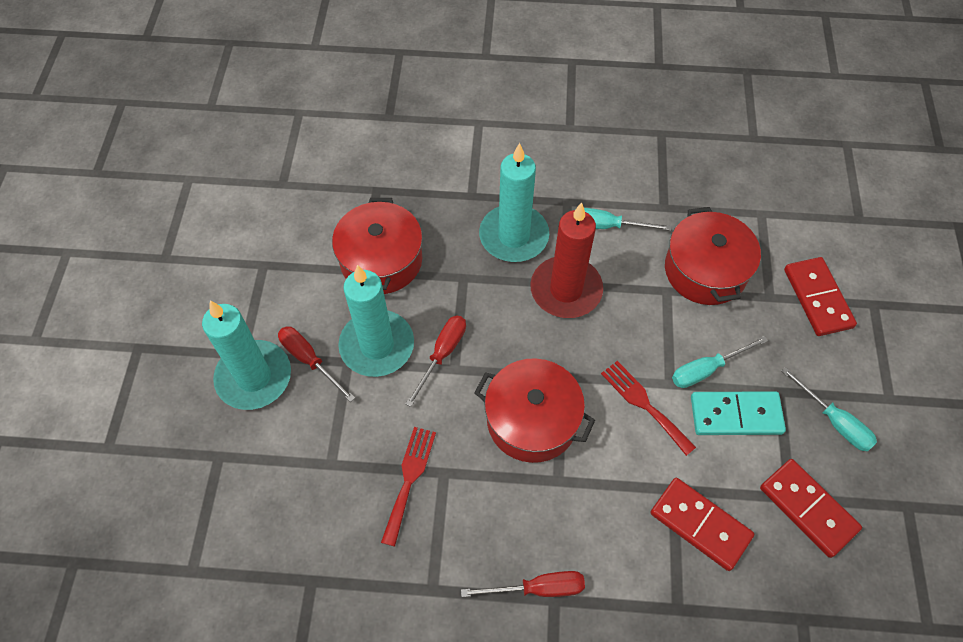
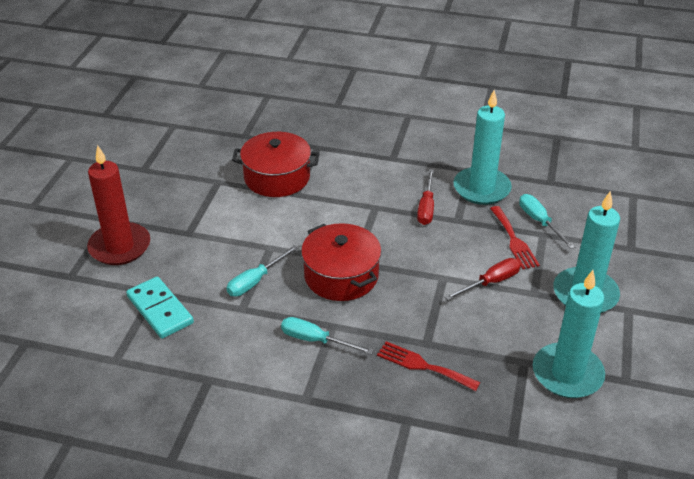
red domino: [650,478,754,571] [760,459,862,558] [784,257,857,336] = 3 -> none = 0
red pot: [332,198,423,294] [475,358,595,463] [665,207,761,305] = 3 -> [232,132,319,197] [301,223,381,301] = 2
red screwdriver: [278,326,355,402] [406,315,466,407] [461,571,585,597] = 3 -> [417,169,434,225] [445,258,521,300] = 2

